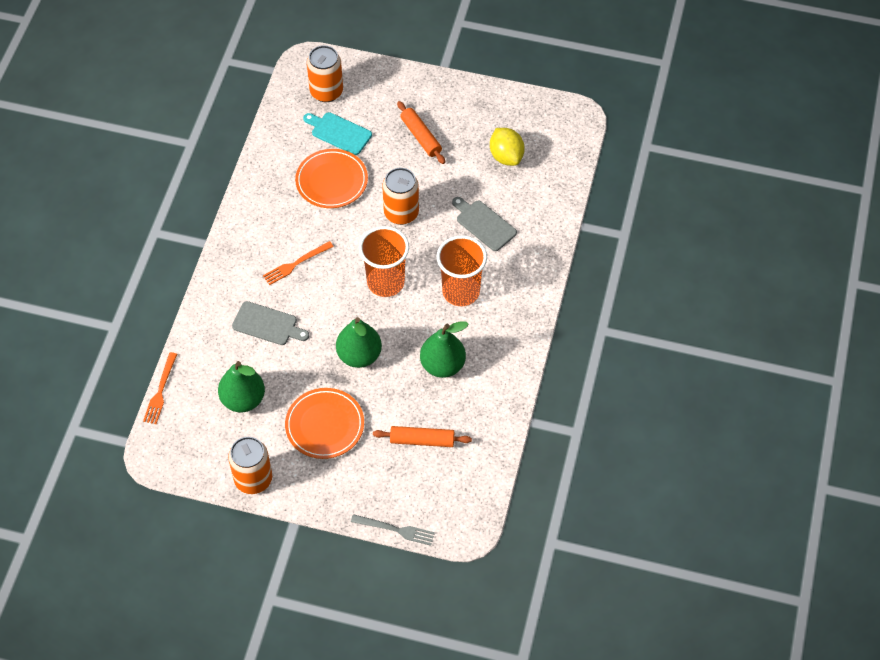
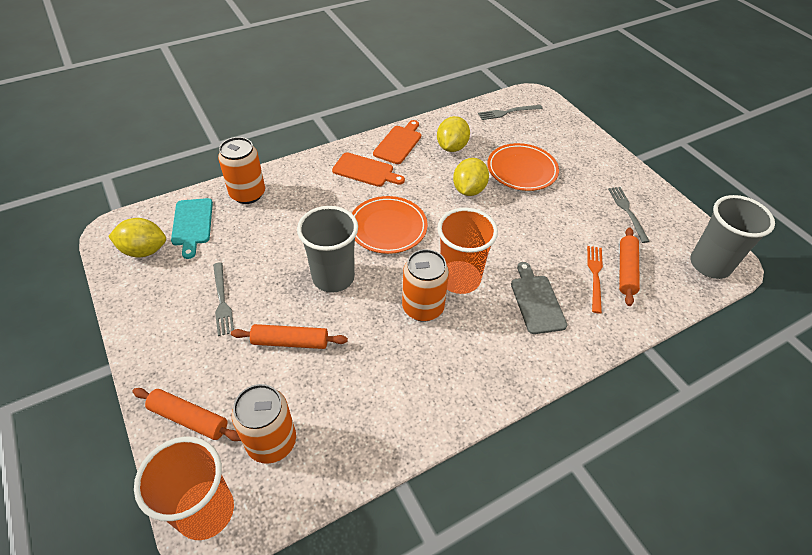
green pear: [218,361,265,412] [336,317,382,368] [420,321,468,378] = 3 -> none = 0
grey cup: none = 0 -> [297,206,358,293] [690,195,775,279] = 2
grey cutting board: [232,301,309,345] [452,197,517,251] = 2 -> [511,262,567,334] = 1
grey fork: [351,514,435,546] = 1 -> [213,262,234,336] [478,105,543,120] [608,187,650,243] = 3
orange cutting board: none = 0 -> [332,152,405,187] [373,120,421,164] = 2
orange fork: [143,352,177,424] [263,241,334,285] = 2 -> [587,246,603,313] = 1
orange rolling pin: [373,426,472,447] [397,101,445,164] = 2 -> [132,388,241,441] [231,324,348,349] [619,227,640,306] = 3
yellow lemon: [490,128,525,166] = 1 -> [108,218,166,258] [437,116,470,152] [453,158,489,196] = 3

